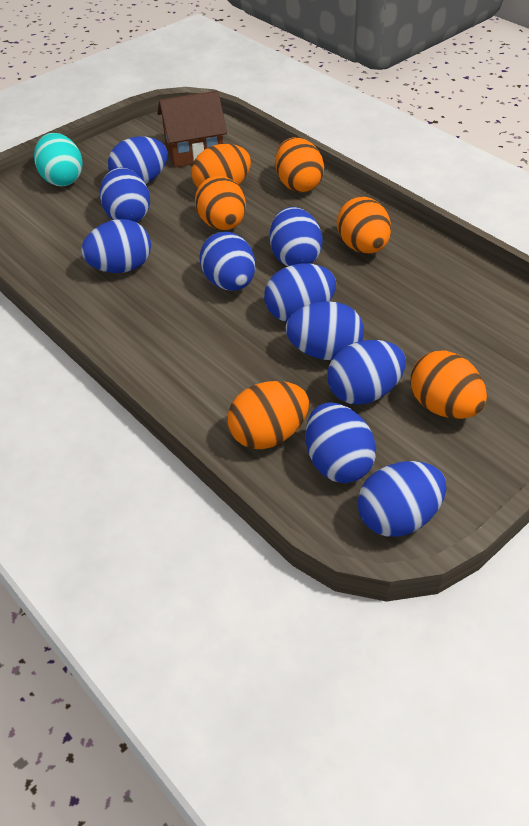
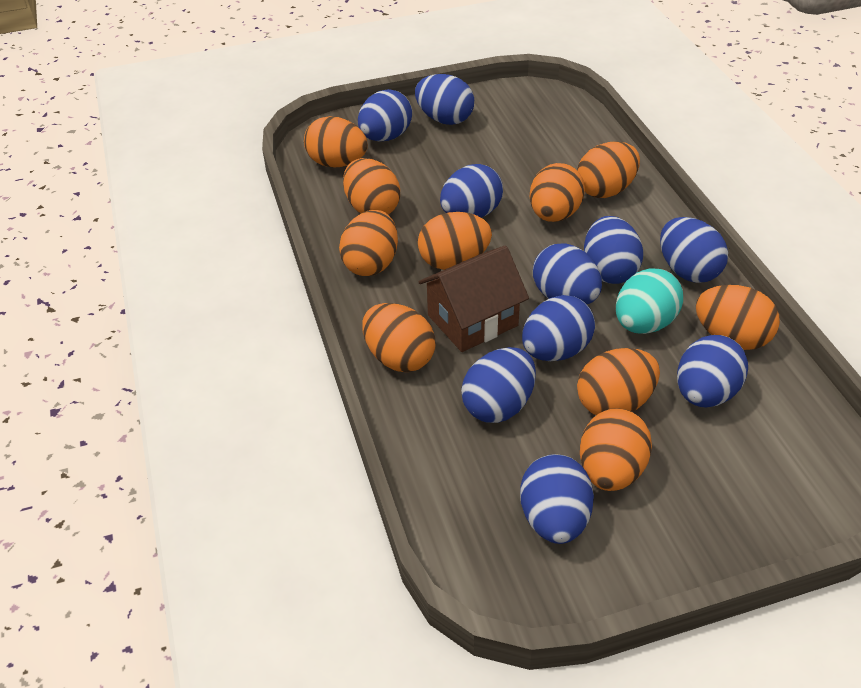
orange egg: [192,144,251,187] [195,176,246,230] [228,381,309,449] [275,137,324,193] [337,197,391,254] [410,351,487,419] = 6 -> [304,116,368,168] [339,210,398,276] [343,158,400,214] [362,303,435,372] [418,212,492,270] [529,163,585,222] [577,141,640,198] [577,348,660,415] [580,408,652,491] [696,285,780,350] = 10

